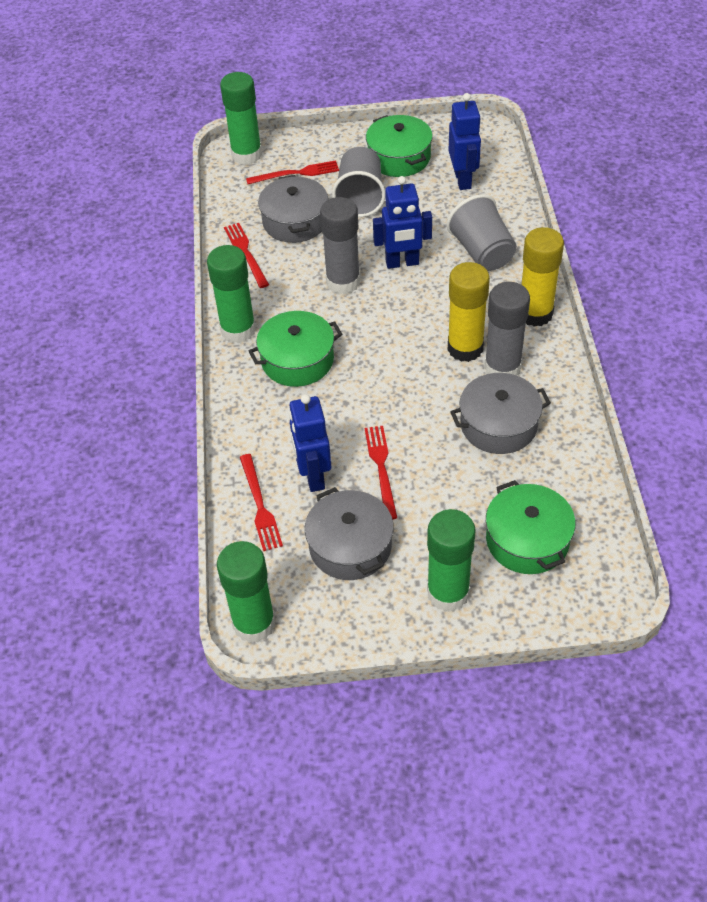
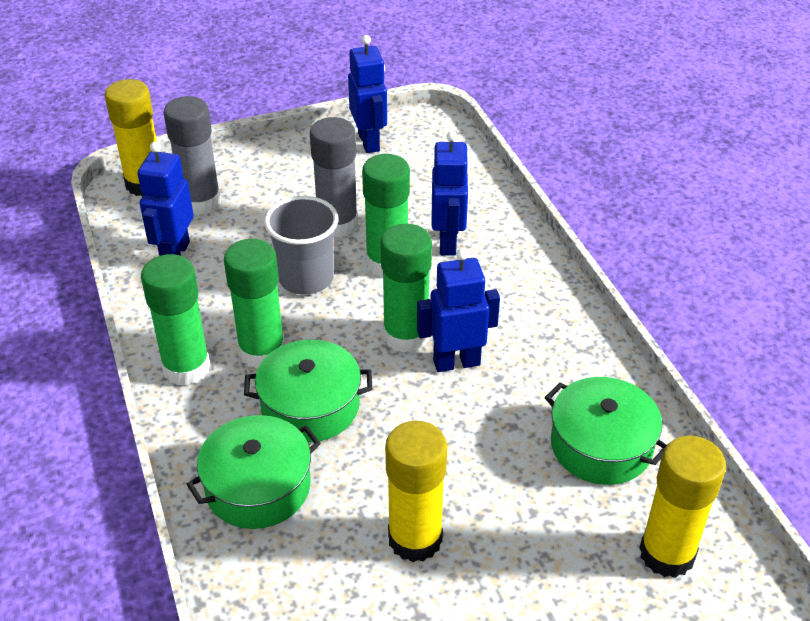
blue robot: [289,394,331,492] [373,176,432,269] [448,93,481,190] = 3 -> [137,142,194,256] [348,35,387,153] [417,249,500,372] [431,131,470,256] = 4
grey cup: [332,147,386,217] [447,194,517,271] = 2 -> [264,196,338,295] = 1
grey pot: [258,175,328,243] [305,487,394,580] [450,373,551,454] = 3 -> none = 0
red fork: [224,223,269,288] [240,454,283,551] [246,160,339,184] [364,426,397,520] = 4 -> none = 0
yellow glue stick: [447,262,490,362] [521,227,564,327] = 2 -> [105,79,159,196] [385,421,447,562] [639,435,726,578] = 3

